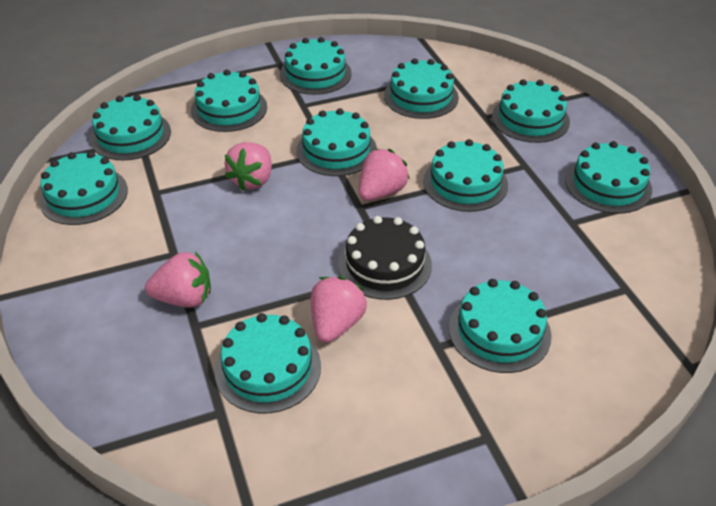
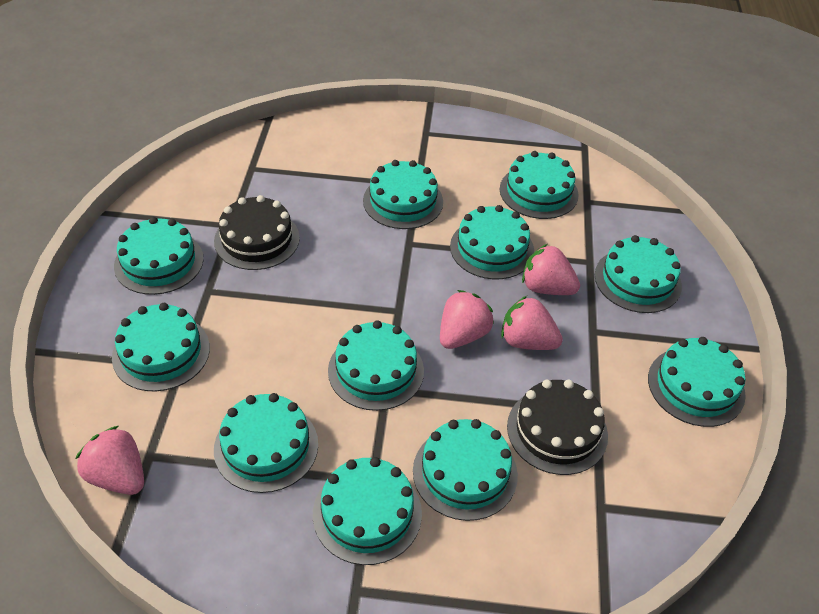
black cake: [338,216,432,300] = 1 -> [214,195,300,270] [507,379,608,475] = 2

